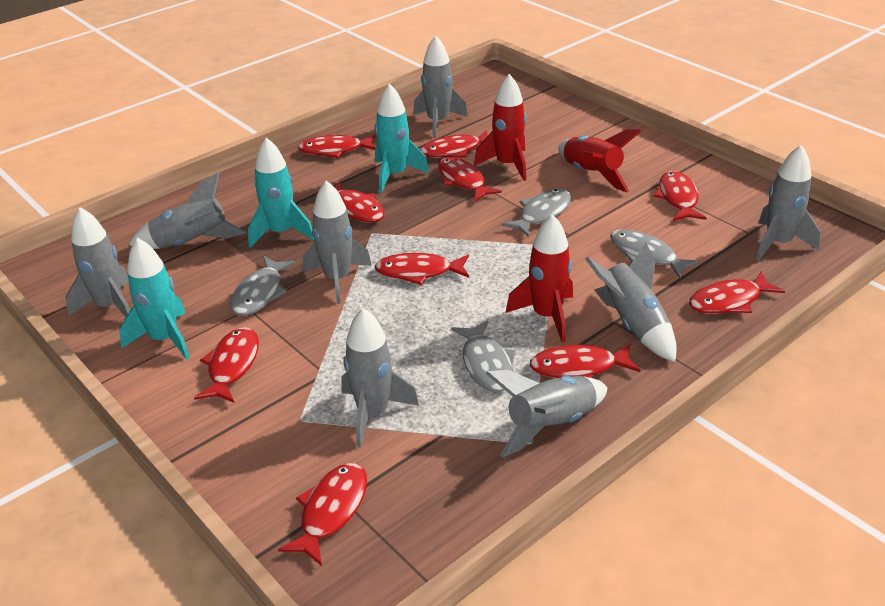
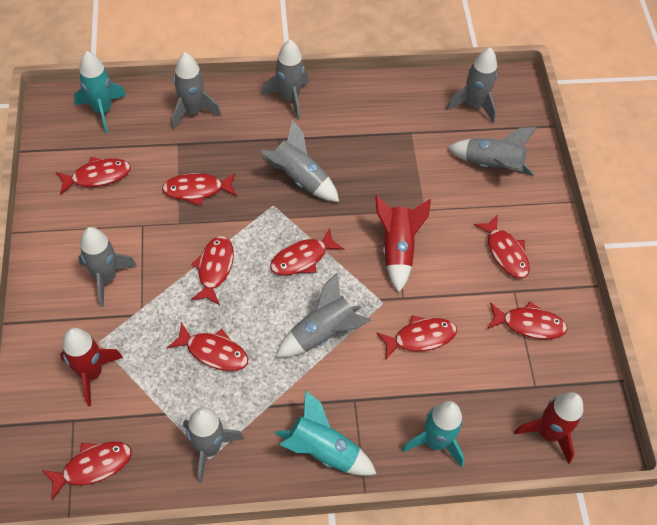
grey fish: [230,256,296,316] [451,320,516,392] [501,189,572,237] [610,229,700,279] = 4 -> none = 0
red fish: [194,327,259,403] [278,463,367,566] [298,134,376,158] [315,181,385,223] [375,253,469,285] [420,130,488,158] [438,157,502,202] [530,344,641,378] [654,171,707,221] [689,272,785,314] = 10 -> [42,441,132,500] [56,157,131,195] [162,173,237,206] [167,322,248,371] [191,236,234,305] [270,228,344,275] [377,315,457,359] [474,215,530,278] [488,301,567,339] = 9

